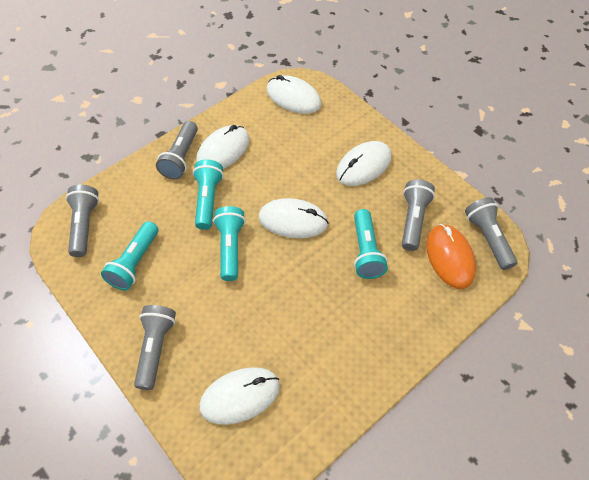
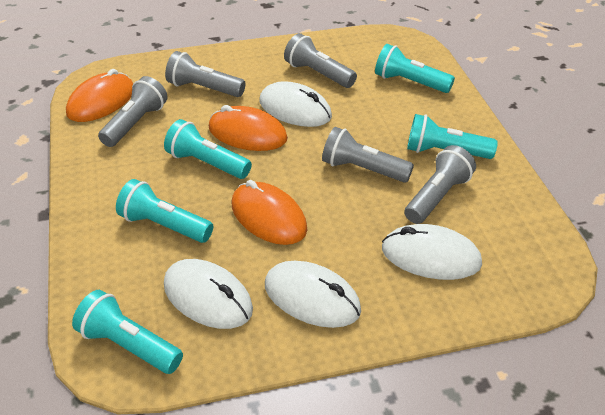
orange mouse: [426,224,476,289] = 1 -> [66,69,133,122] [209,105,288,151] [232,180,307,245] = 3
turquoise flashlight: [101,221,158,290] [193,159,224,230] [213,206,246,281] [354,209,388,279] = 4 -> [72,290,183,374] [116,179,213,243] [164,119,252,179] [375,44,455,93] [407,114,498,159] = 5
white mouse: [196,125,249,169] [199,367,280,425] [259,198,329,238] [267,75,321,114] [336,141,391,186] = 5 -> [164,259,253,329] [259,81,332,127] [265,261,361,328] [382,224,482,280] = 4

